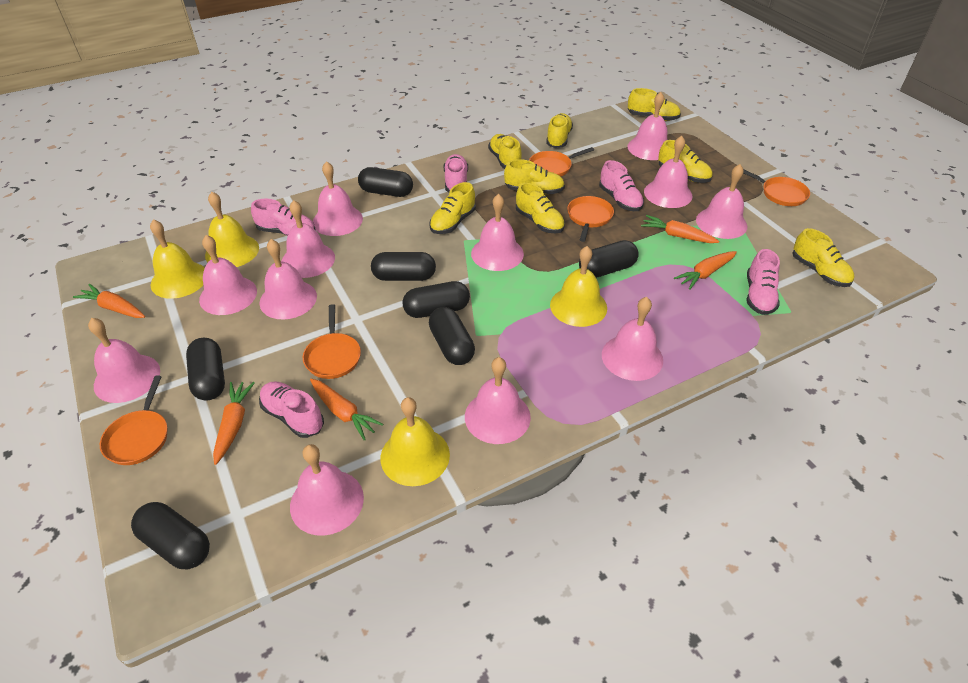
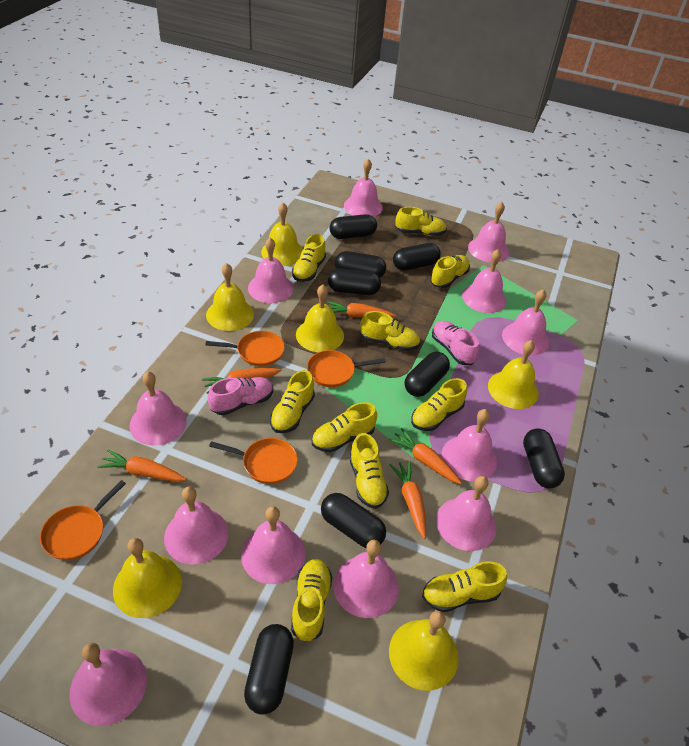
black capsule: [131,502,210,569] [186,338,225,401] [358,167,413,197] [371,252,436,281] [402,281,470,318] [429,307,475,365] [579,240,639,278] = 7 -> [244,624,294,715] [321,493,386,548] [328,268,381,295] [329,214,377,239] [335,251,386,278] [393,243,441,271] [405,352,450,397] [523,428,565,489] = 8
orange pan: [100,375,167,465] [303,304,361,379] [529,147,594,177] [567,196,614,242] [743,169,810,206] = 5 -> [40,480,126,560] [206,331,285,366] [209,438,298,484] [307,350,386,387] = 4
pink shoe: [251,199,316,236] [259,381,324,438] [444,154,468,192] [599,160,644,211] [747,249,780,315] = 5 -> [208,377,273,415] [432,321,479,365] = 2
yellow bell: [150,219,205,299] [205,192,259,267] [381,397,450,486] [550,246,607,327] = 4 -> [113,538,182,618] [206,263,254,331] [261,203,303,266] [296,285,344,352] [389,611,459,691] [488,340,539,409] = 6
yellow shoe: [429,182,476,234] [488,134,522,169] [504,159,565,194] [516,183,565,233] [546,113,573,148] [628,88,681,121] [658,140,712,183] [792,228,854,287] = 8 -> [270,370,315,433] [291,559,332,642] [292,234,326,282] [312,402,377,452] [349,433,389,509] [361,311,420,351] [395,207,447,236] [411,378,467,431] [422,561,507,612] [430,255,470,288] = 10

